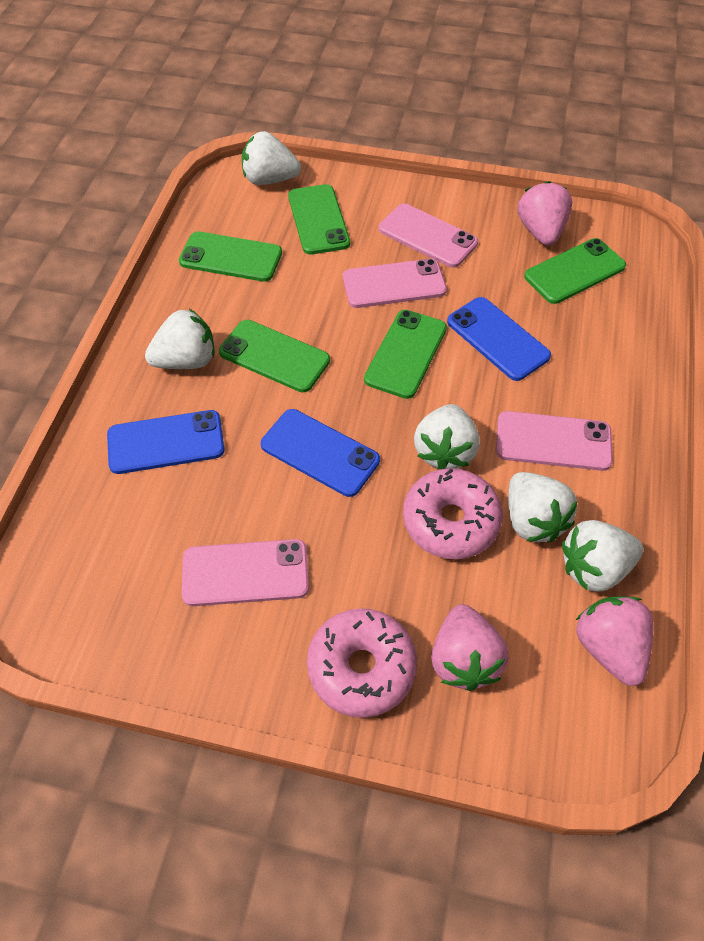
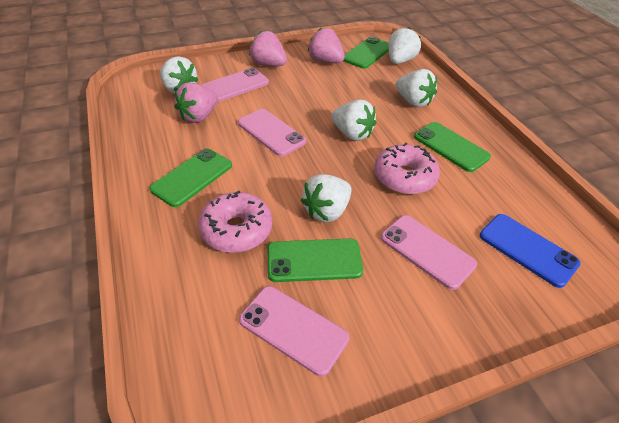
blue phone: [107,410,225,474] [261,409,380,497] [447,297,551,381] = 3 -> [480,214,581,288] = 1
green phone: [179,231,282,282] [219,320,330,392] [288,184,350,255] [364,310,447,399] [524,238,626,304] = 5 -> [150,149,232,207] [268,239,363,282] [343,37,389,69] [414,122,491,172] = 4

